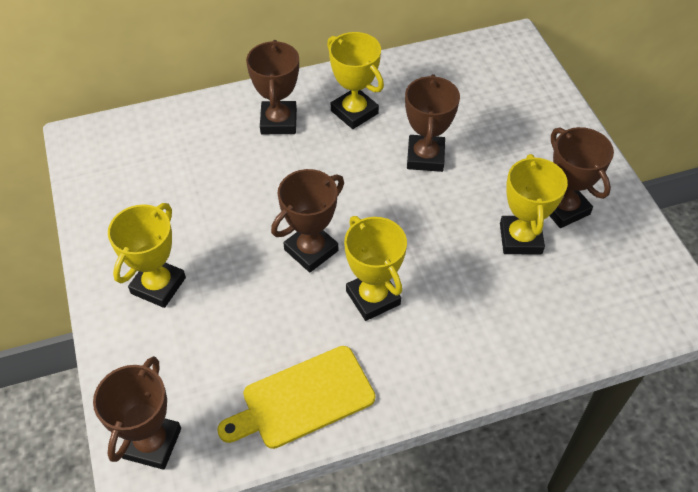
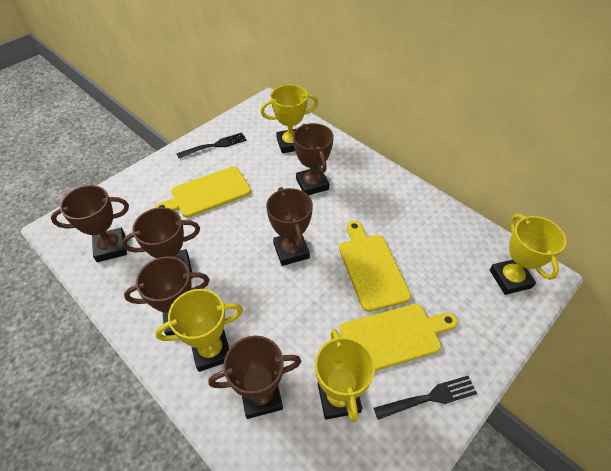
black fork: none = 0 -> [176,133,246,159] [374,376,477,420] = 2
brown trophy: [93,356,181,470] [246,40,299,134] [271,169,344,272] [405,74,460,172] [550,127,614,228] = 5 -> [51,185,129,262] [122,207,200,279] [124,256,209,336] [208,336,302,419] [266,187,313,266] [293,123,334,195] = 6
yellow cutting board: [217,346,376,449] = 1 -> [154,167,251,218] [339,220,411,312] [340,304,458,371] = 3

